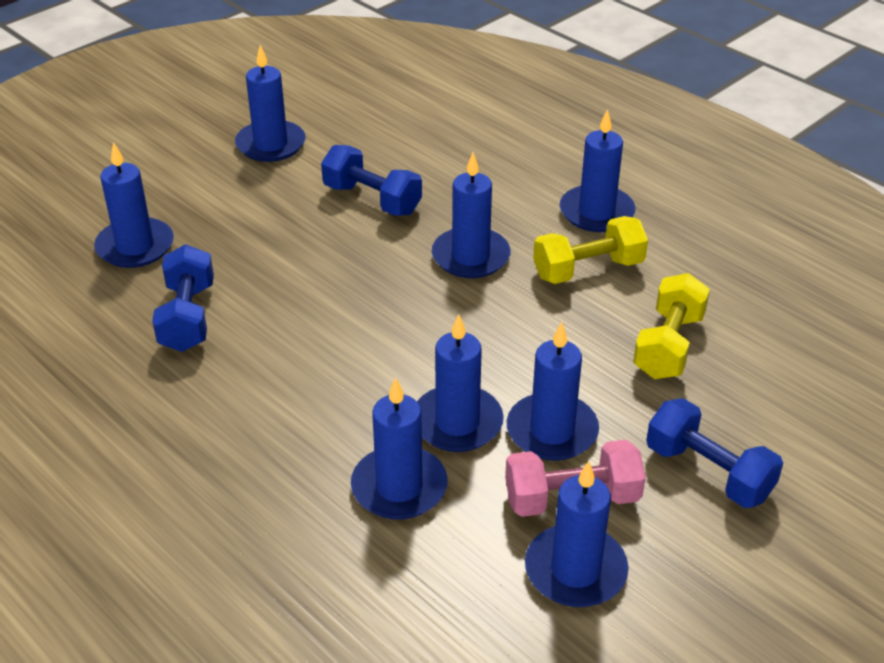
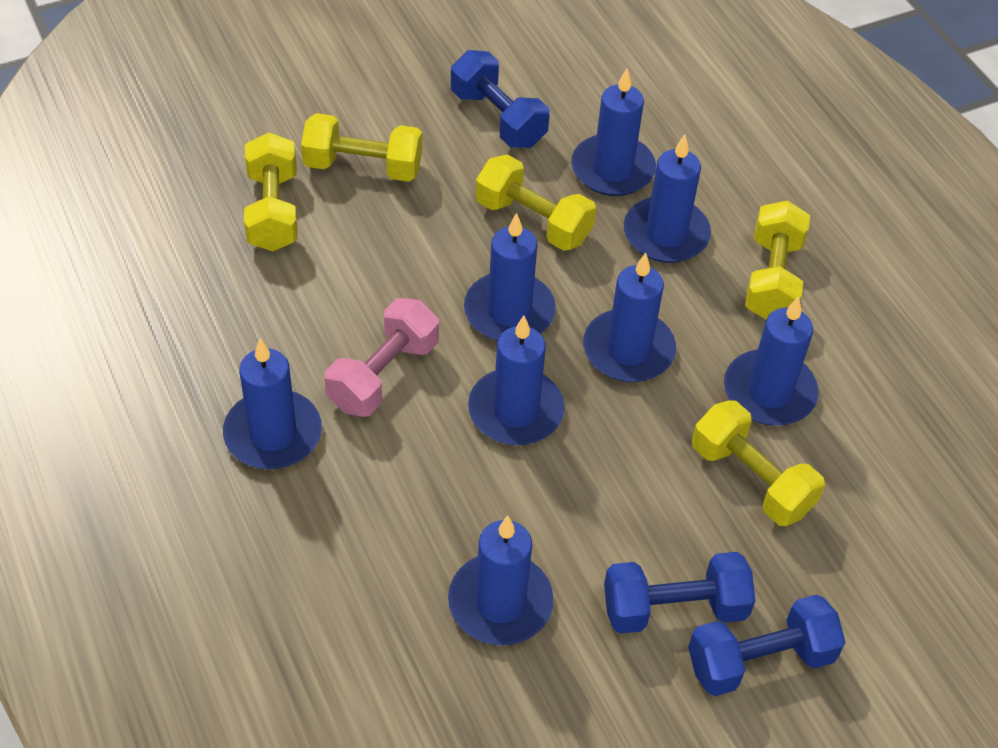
yellow dumbbell: [533,216,648,284] [633,273,710,379] = 2 -> [244,133,298,251] [301,113,422,182] [475,154,596,251] [692,400,825,526] [745,200,810,320] = 5

